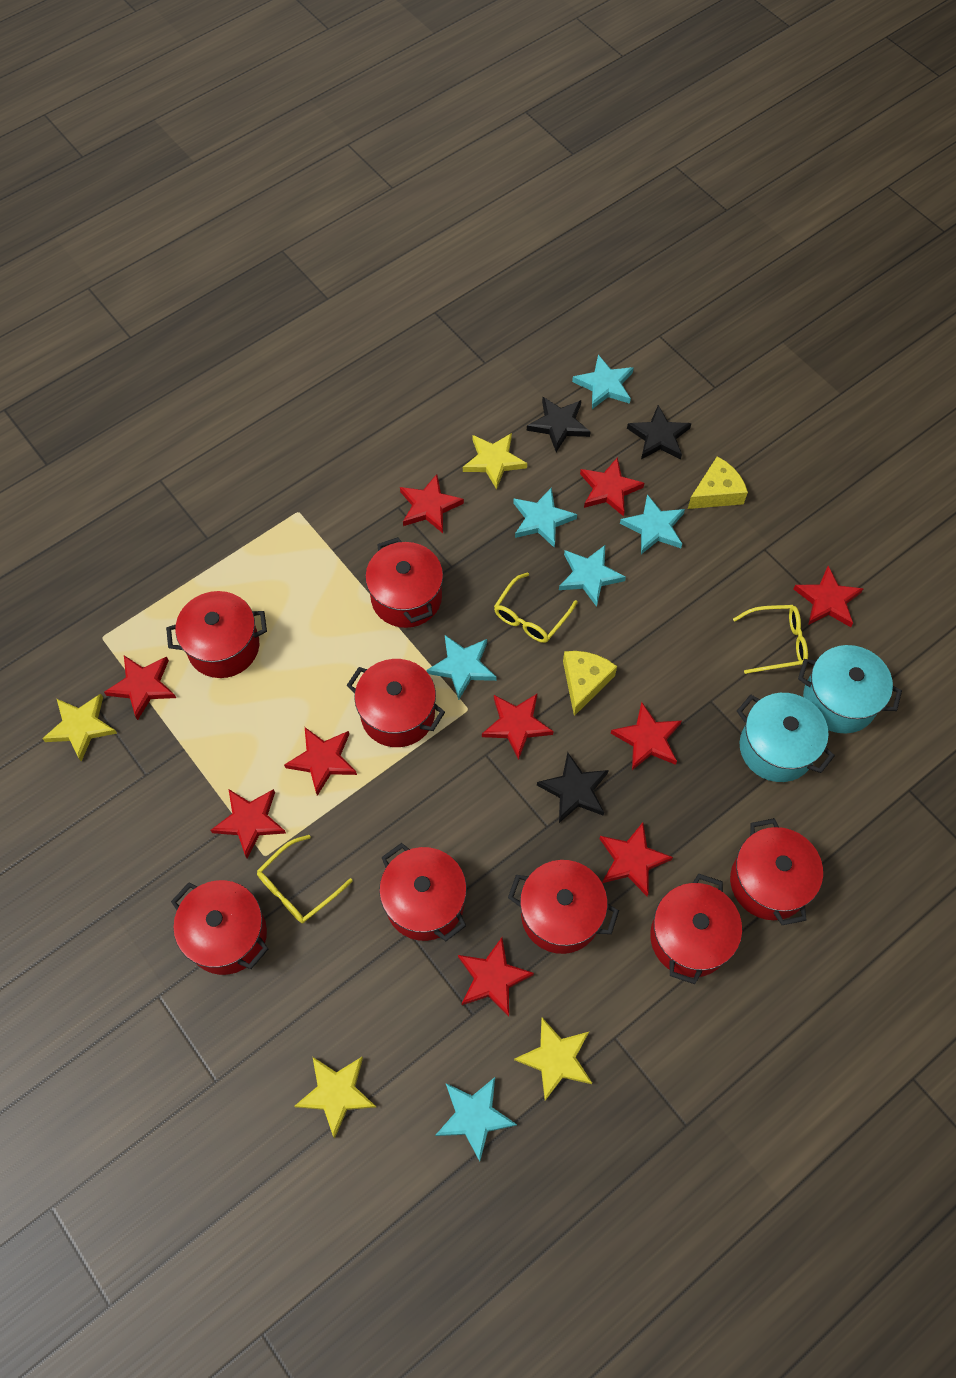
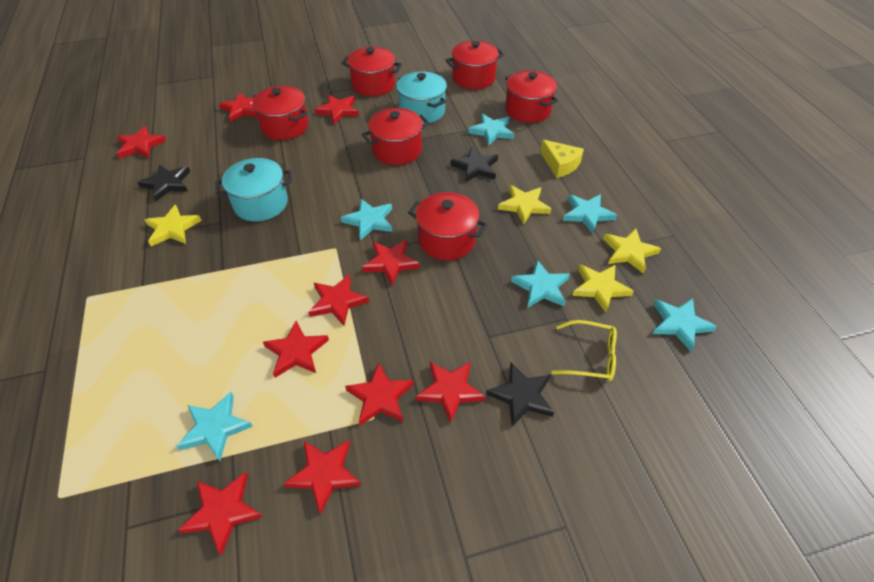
red pot: [166,591,267,678] [171,880,268,975] [347,659,445,747] [365,537,443,628] [379,843,467,941] [508,860,619,954] [650,873,742,984] [730,818,823,925] = 8 -> [252,86,308,140] [341,47,402,96] [362,108,429,165] [408,192,488,260] [446,41,504,89] [505,70,558,123] = 6
yellow cheese: [563,651,617,716] [688,456,748,509] = 2 -> [540,140,584,178] = 1
yellow glasses: [257,835,353,923] [494,572,578,643] [733,605,808,674] = 3 -> [551,320,617,381] = 1

